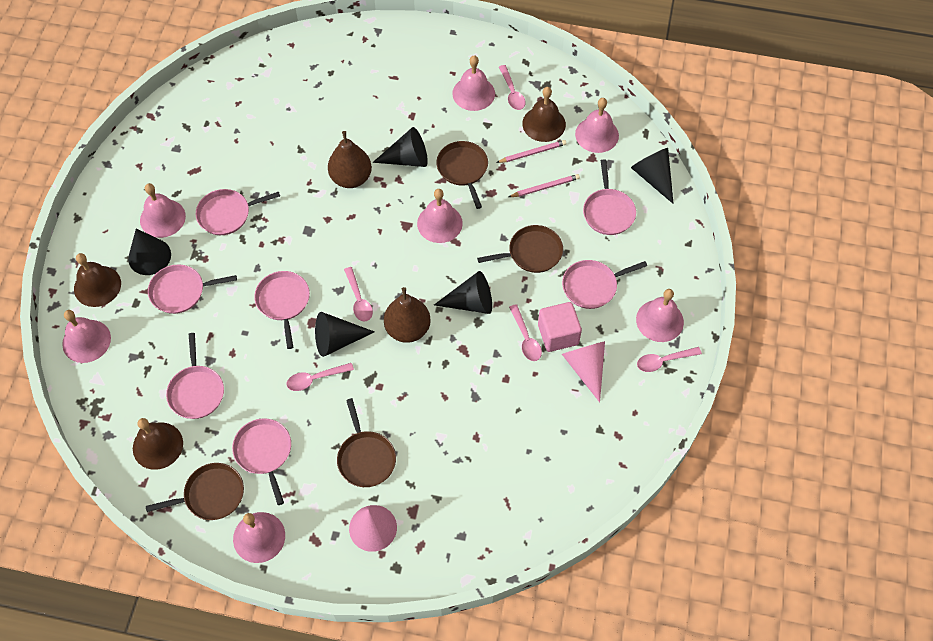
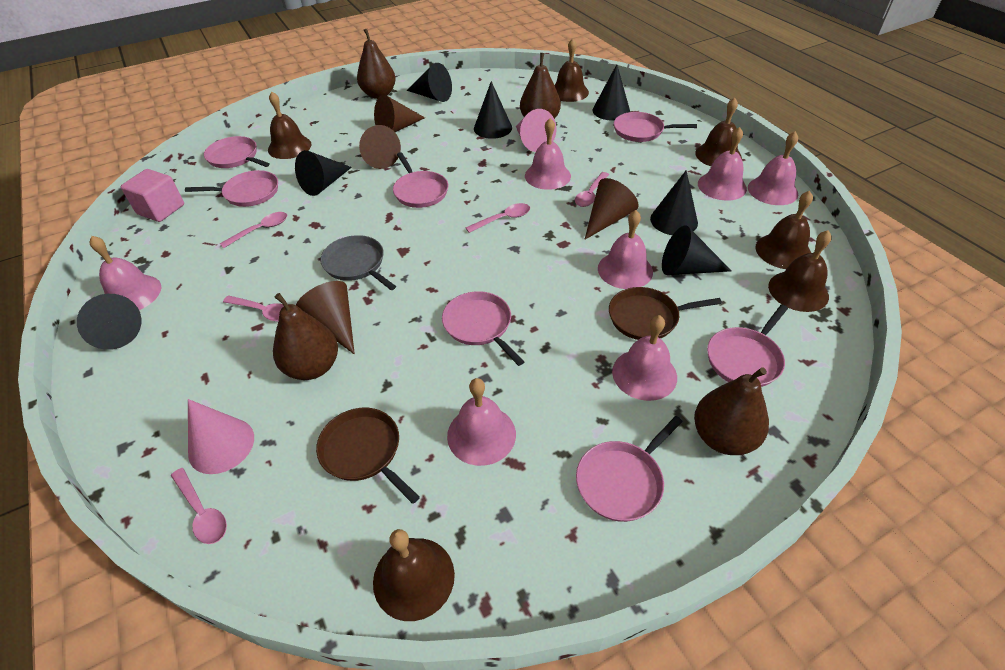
black cone: [128,229,171,275] [315,312,374,357] [373,127,428,167] [434,271,492,314] [631,148,674,204] = 5 -> [77,294,142,350] [295,150,352,196] [407,63,452,102] [474,81,512,139] [592,64,630,121] [650,170,698,235] [662,225,732,275] = 7
brown bell: [74,253,121,307] [133,418,183,470] [522,87,566,142] = 3 -> [268,91,311,159] [373,529,455,621] [555,38,589,102] [695,97,742,166] [755,191,813,269] [768,230,832,312] = 6
brown cone: none = 0 -> [296,281,355,354] [359,125,401,169] [374,95,425,132] [584,178,639,240] = 4
brown pan: [146,463,244,520] [337,398,396,487] [436,141,488,209] [477,225,563,273] = 4 -> [316,408,420,504] [609,287,722,340] = 2
brown pear: [328,131,372,188] [384,287,431,343] = 2 -> [273,293,338,380] [357,29,396,99] [520,53,561,119] [694,367,769,455] = 4
grey pan: none = 0 -> [320,235,396,290] = 1
pink pencil: [496,140,566,163] [509,174,580,197] = 2 -> none = 0

